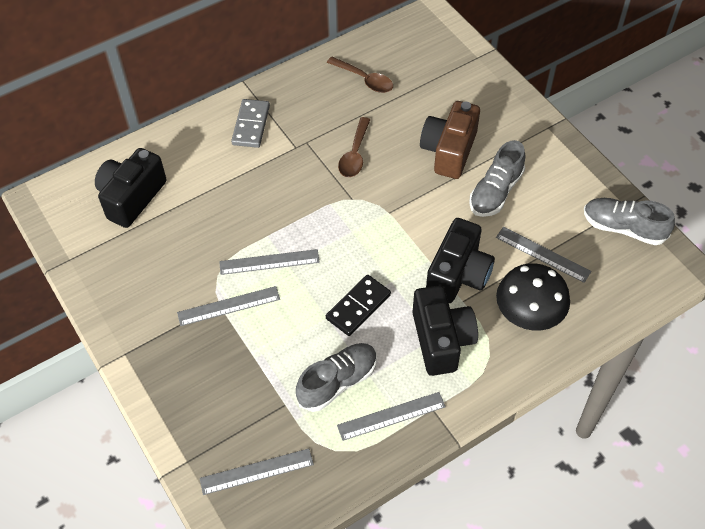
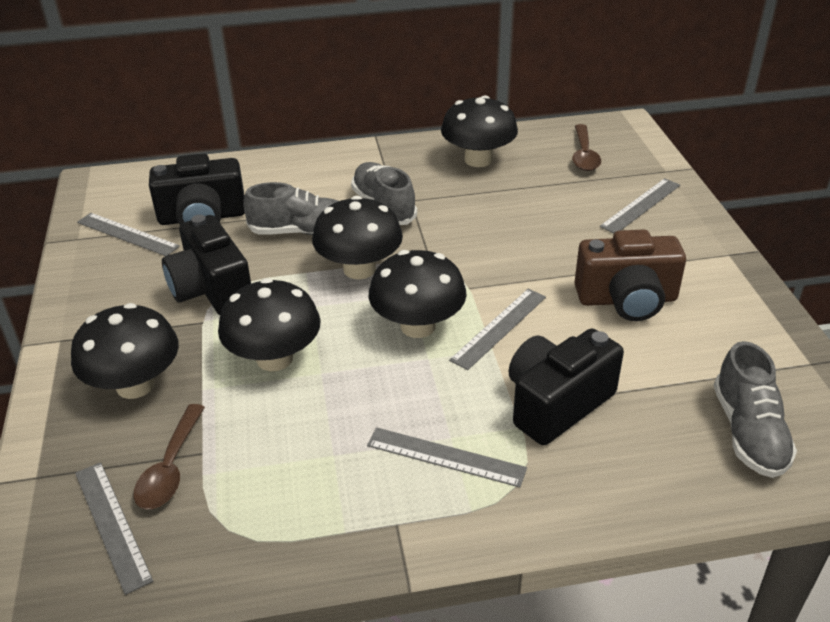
black domino: [326,275,391,336] = 1 -> none = 0
black mushroom: [496,263,570,331] = 1 -> [71,303,179,399] [218,278,321,371] [312,196,403,280] [369,250,467,338] [441,95,518,167] = 5
grey domino: [231,99,270,148] = 1 -> none = 0

